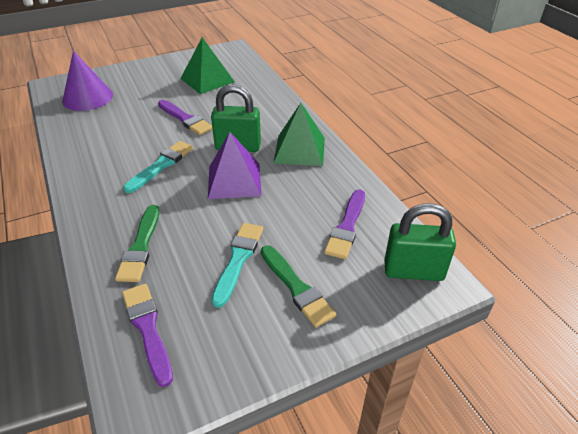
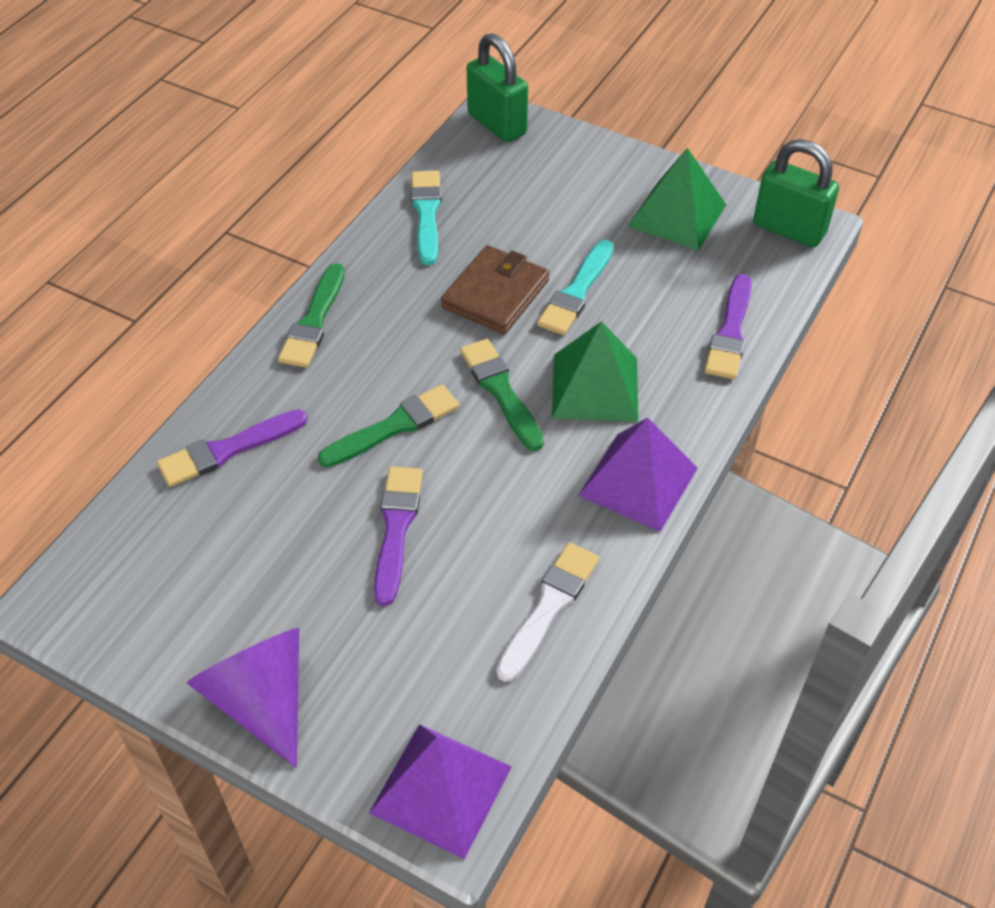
brown wallet: none = 0 -> [441,245,549,334] = 1
green brush: [115,205,159,282] [261,245,336,327] = 2 -> [278,263,345,368] [318,385,459,467] [460,339,544,451] = 3
purple pyramid: [208,132,262,199] = 1 -> [369,724,512,859] [578,417,697,532] = 2
white brush: none = 0 -> [496,542,599,682] = 1

